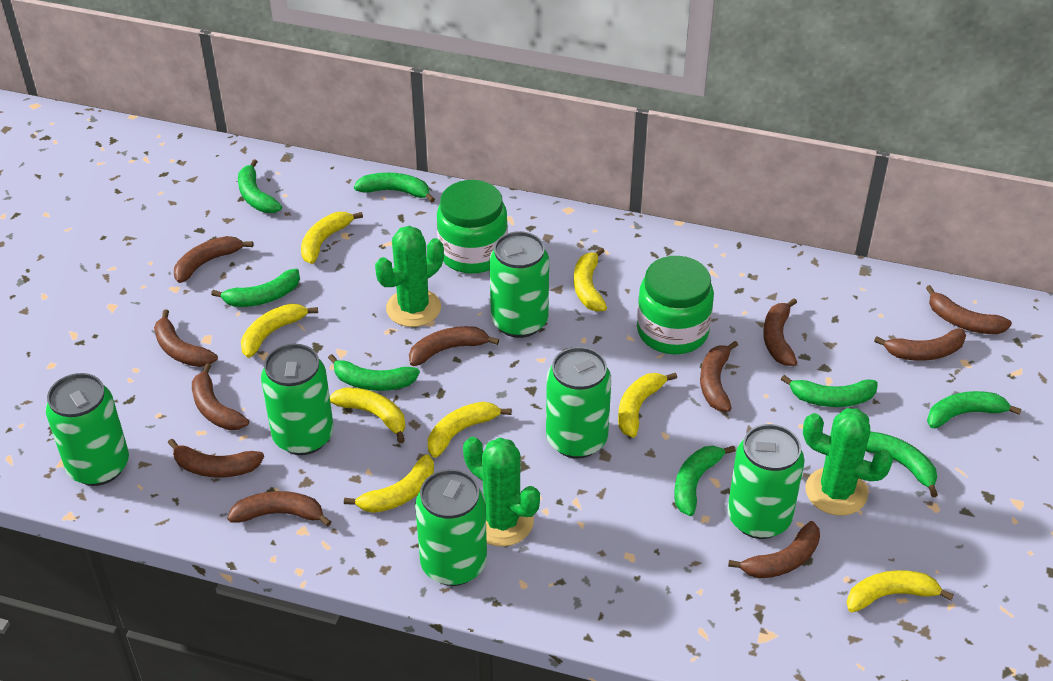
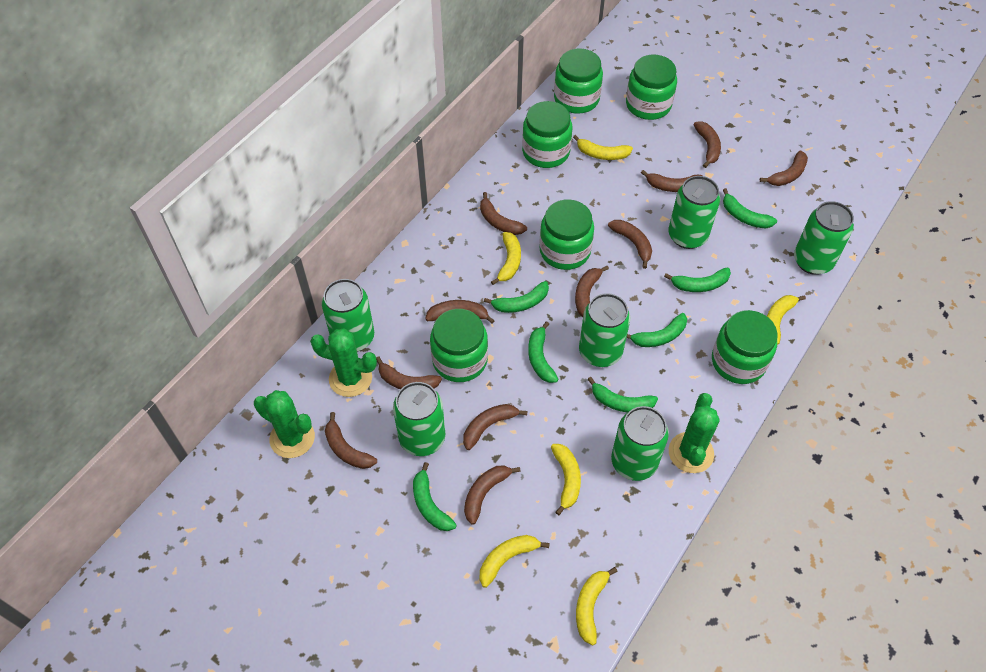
green banana: [211,269,300,307] [238,159,282,213] [328,354,420,391] [354,173,435,203] [674,446,736,516] [781,375,878,407] [866,432,938,497] [927,391,1022,428] = 8 -> [413,462,457,531] [484,281,549,313] [528,321,558,383] [587,377,658,413] [627,313,687,347] [664,267,731,292] [723,188,777,229] = 7
green jar: [437,180,508,274] [637,256,714,354] = 2 -> [430,309,488,382] [522,101,572,168] [539,199,594,270] [554,48,603,114] [626,55,677,120] [712,310,777,384] = 6
yellow banana: [241,304,318,358] [301,212,363,264] [330,387,405,443] [344,454,434,513] [428,402,512,458] [574,247,607,312] [618,373,677,438] [847,570,954,613] = 8 -> [480,535,550,588] [491,232,521,285] [551,444,581,515] [573,135,633,160] [576,567,618,645] [767,295,806,345] = 6

